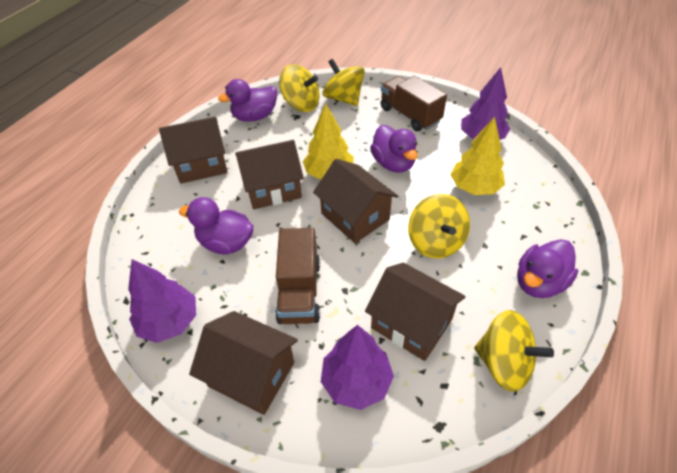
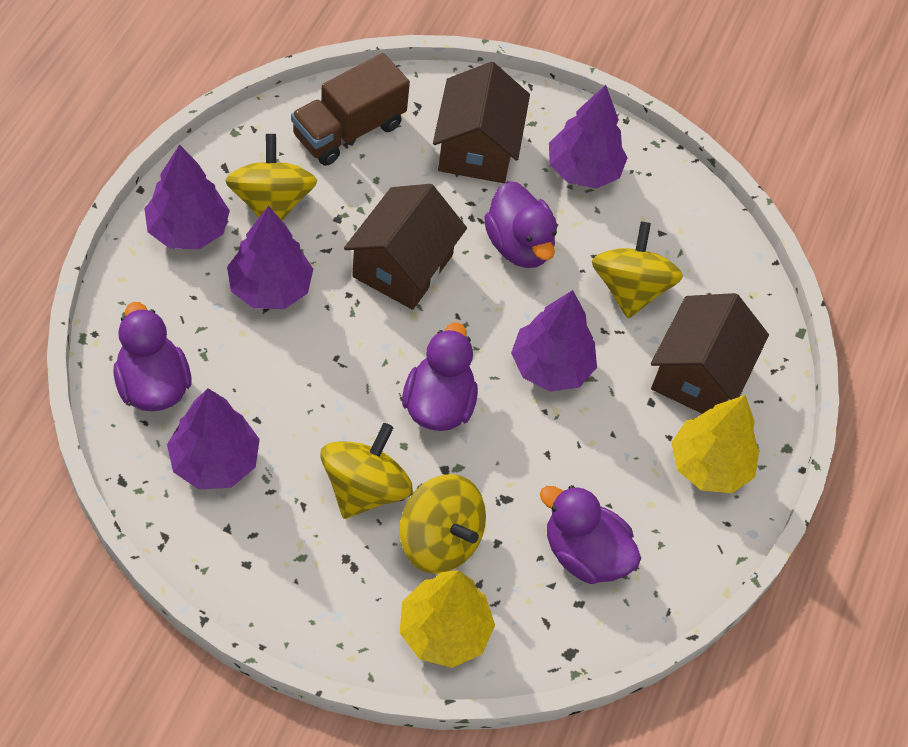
brown house: [159,117,228,184] [189,311,298,415] [236,140,304,209] [313,159,398,243] [365,263,465,361] = 5 -> [344,184,467,310] [433,62,530,183] [651,293,769,414] = 3
brown truck: [275,228,320,324] [381,76,447,131] = 2 -> [291,53,410,166] = 1
purple tree: [128,259,196,343] [321,325,394,410] [461,67,510,140] = 3 -> [144,144,230,249] [167,388,260,489] [227,206,313,309] [511,290,597,392] [549,85,628,189] = 5

